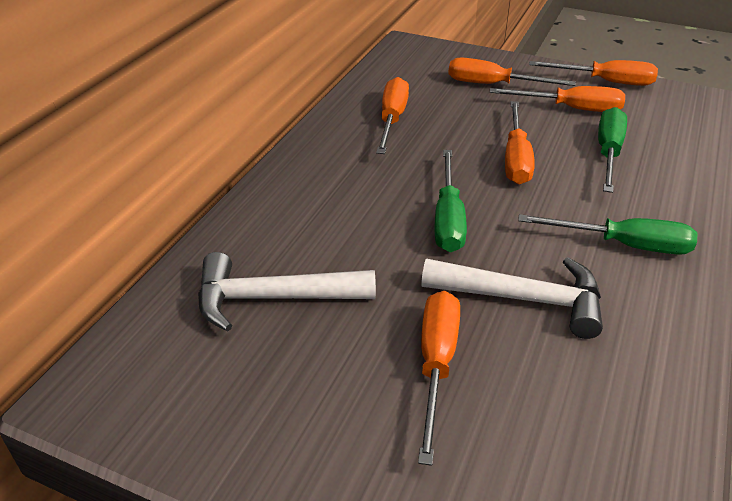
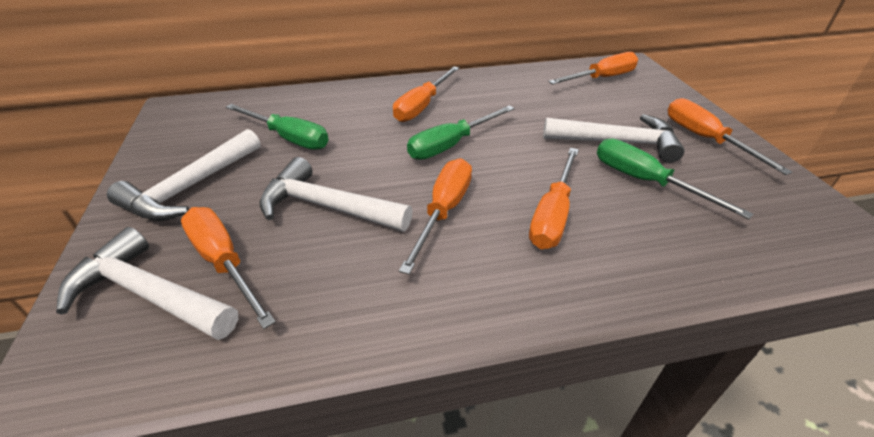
white hammer: [198,252,376,332] [421,257,603,339] = 2 -> [56,227,238,340] [107,129,261,221] [260,157,413,232] [543,114,685,163] = 4

